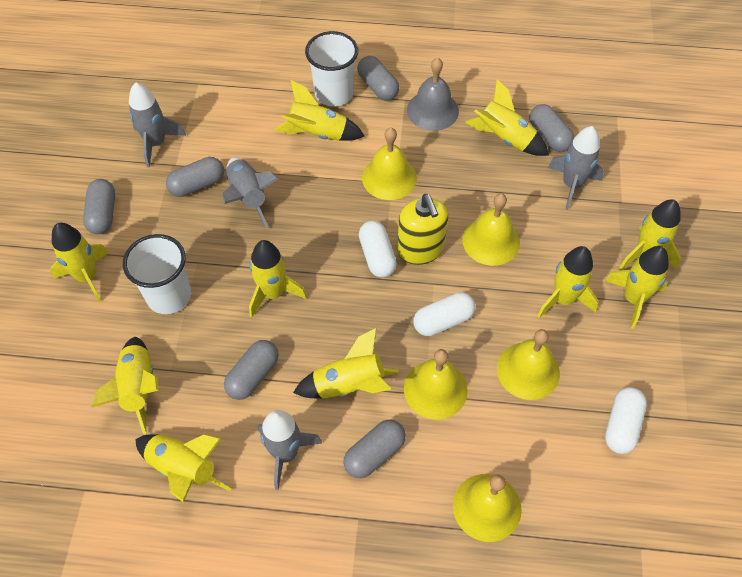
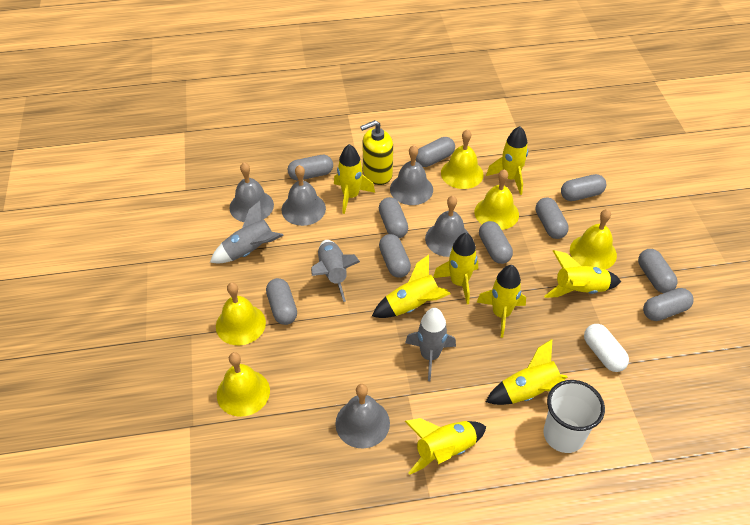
grey bell: [407,58,459,131] = 1 -> [230,162,274,222] [282,165,326,226] [335,384,390,448] [390,145,433,205] [425,196,469,257] = 5
grey capsule: [83,179,115,234] [166,157,224,197] [224,340,279,400] [343,420,406,478] [357,56,399,101] [529,104,575,152] = 6 -> [266,278,297,325] [288,155,333,180] [379,197,408,238] [379,234,411,278] [416,137,455,167] [479,221,513,264] [536,198,569,239] [561,174,606,201] [638,249,678,293] [643,288,694,321] = 10
grey rocket: [129,82,186,167] [222,157,278,229] [258,410,322,490] [548,126,604,210] = 4 -> [210,201,284,263] [311,240,360,302] [405,308,456,381] = 3
white capsule: [359,221,397,278] [413,292,475,336] [605,387,647,454] = 3 -> [584,324,629,372] = 1
white cup: [123,234,191,314] [305,31,358,106] = 2 -> [543,380,605,453] = 1
yellow rocket: [51,223,109,302] [92,337,159,434] [135,434,231,503] [249,240,307,318] [275,80,364,141] [293,328,399,399] [465,79,549,156] [538,246,599,318] [605,246,669,329] [619,199,681,270] = 10 -> [334,144,375,214] [372,255,450,318] [405,418,486,475] [433,233,478,304] [477,265,526,338] [486,126,528,195] [486,339,568,405] [544,250,621,298] = 8

